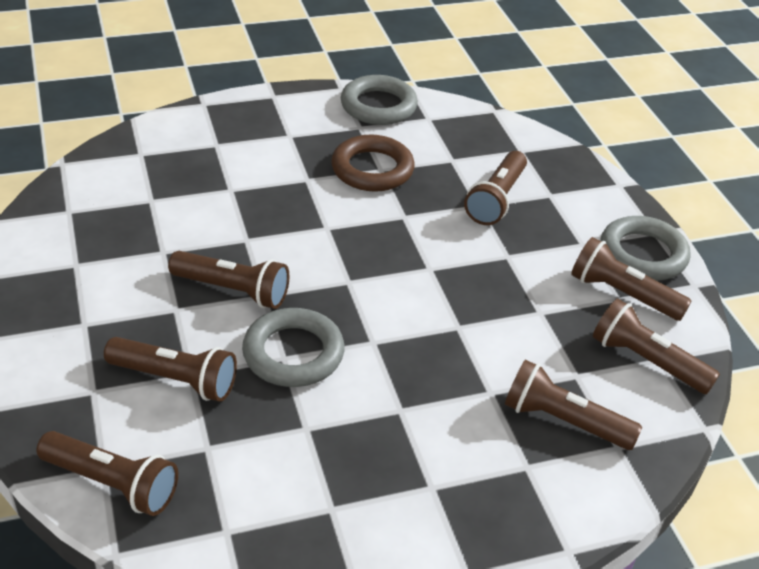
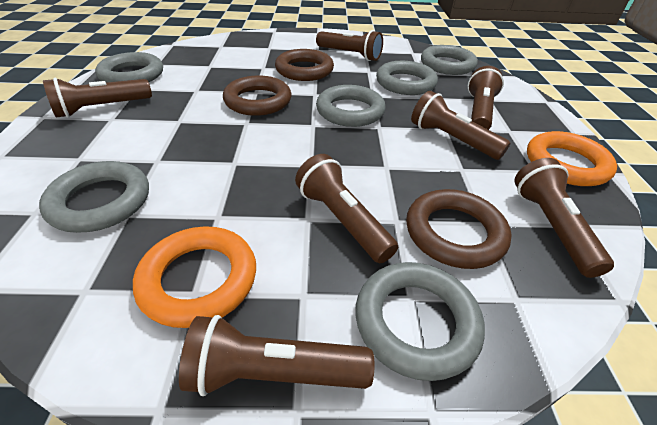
brown ring: [331,134,415,192] = 1 -> [223,76,291,116] [275,49,334,81] [406,189,512,269] = 3
grey ring: [242,308,344,387] [341,75,418,125] [600,216,691,281] = 3 -> [39,161,149,233] [95,52,163,83] [316,85,386,127] [355,262,485,381] [376,61,438,95] [421,45,478,75] = 6
orange ring: none = 0 -> [133,226,256,328] [527,131,617,186] = 2

